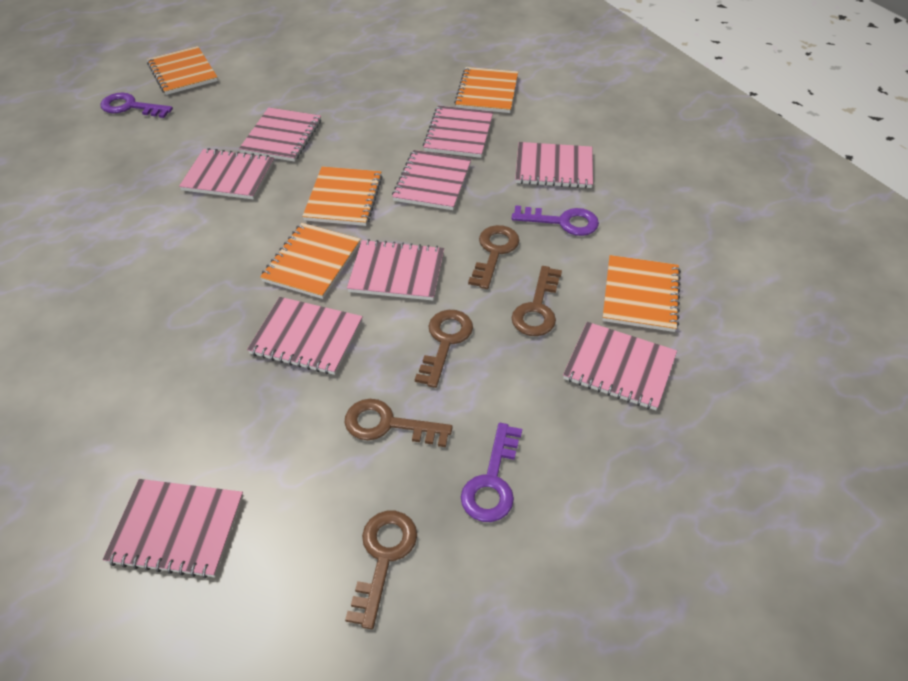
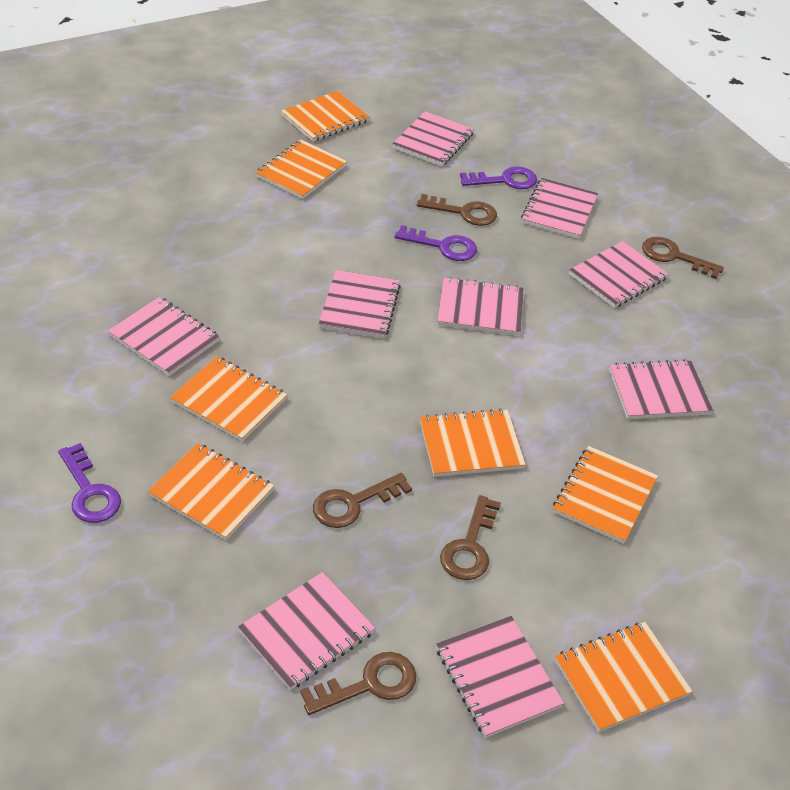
orange notebook: [147,46,218,95] [260,223,361,299] [302,166,383,226] [454,67,518,113] [602,255,681,332] = 5 -> [148,443,274,540] [170,356,287,442] [255,140,347,199] [281,91,370,142] [420,409,526,477] [553,446,658,544] [555,622,693,732] = 7

